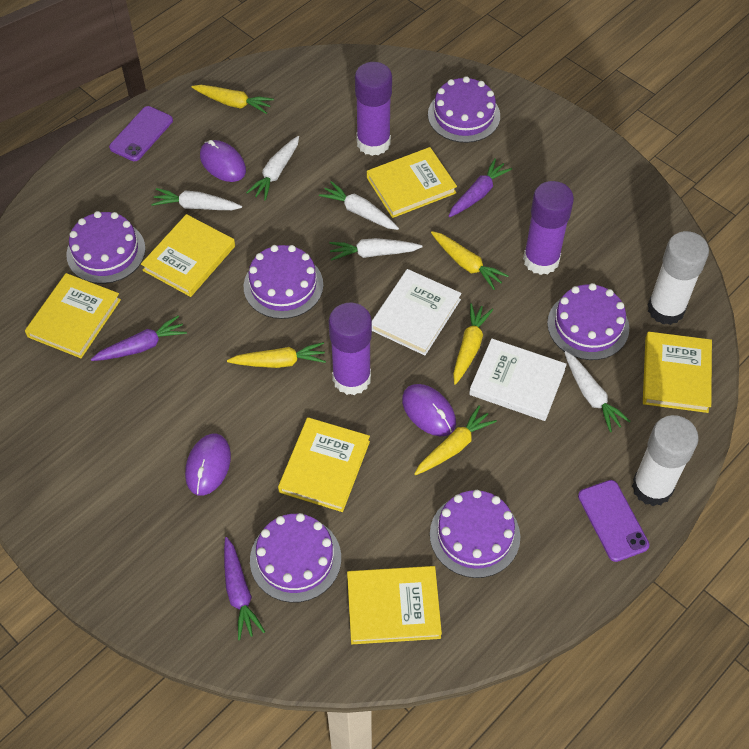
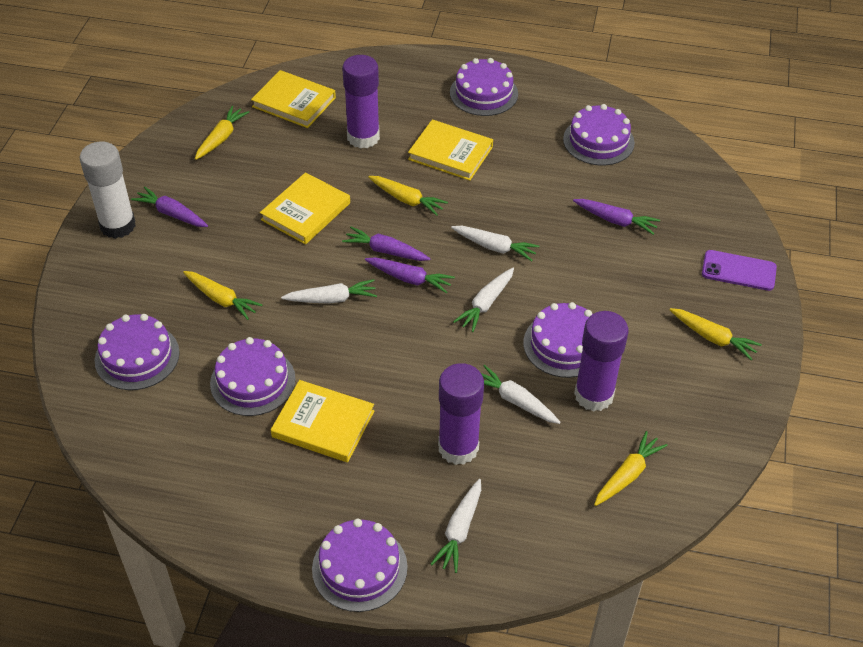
purple carrot: [91,316,187,361] [224,537,265,640] [449,158,512,217] = 3 -> [131,186,208,227] [342,227,431,261] [365,257,455,293] [573,199,660,235] = 4
purple mouse: [185,434,231,496] [200,140,246,182] [402,384,456,436] = 3 -> none = 0
purple phone: [109,106,173,161] [578,480,650,562] = 2 -> [702,250,777,291] = 1
white book: [372,269,462,355] [469,339,567,421] = 2 -> none = 0
white glue stick: [632,415,699,506] [648,231,709,325] = 2 -> [79,142,136,239] = 1
yellow book: [25,273,121,358] [141,214,235,297] [278,417,370,512] [347,566,442,644] [367,147,457,218] [643,332,712,413] = 6 -> [251,70,336,128] [260,172,350,245] [271,380,374,462] [408,119,493,181] = 4

